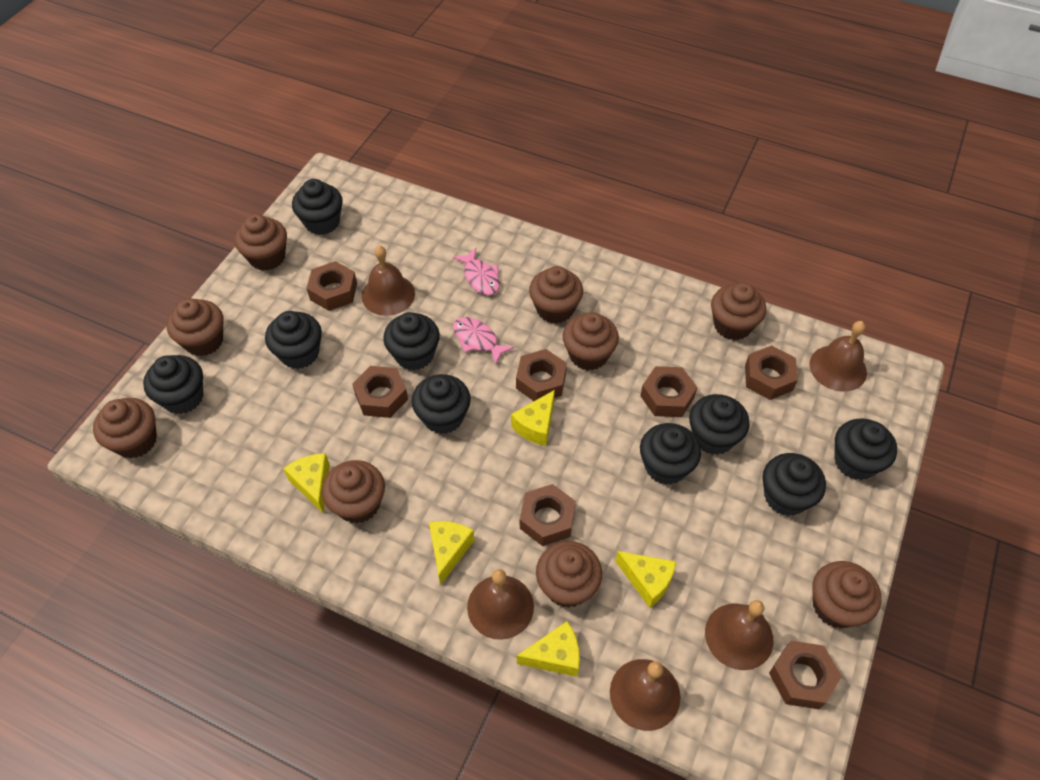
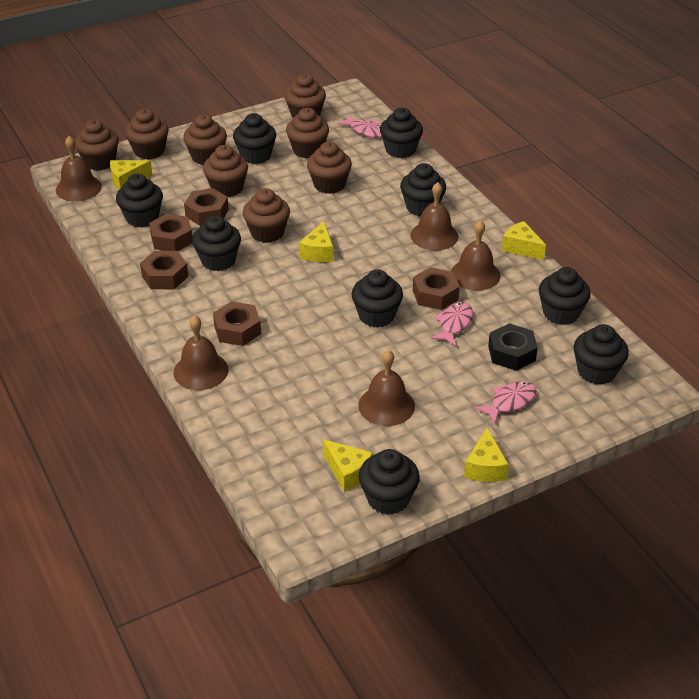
black nut: none = 0 -> [488,323,538,371] = 1
brown cupcake: [93,398,157,459] [167,298,223,356] [235,214,287,271] [322,460,385,523] [529,266,583,324] [536,541,602,608] [563,312,619,371] [711,283,766,340] [812,561,881,629] = 9 -> [75,119,119,171] [125,109,169,159] [183,114,227,165] [203,145,248,197] [243,188,290,243] [285,74,326,118] [286,108,329,158] [307,141,352,194] = 8
brown nut: [307,261,357,311] [352,366,408,418] [516,349,567,401] [520,484,576,546] [640,366,697,417] [745,345,798,400] [769,641,842,709] = 7 -> [140,251,189,289] [149,214,193,251] [184,188,229,226] [213,301,261,346] [413,267,460,310] = 5
pink fish: [453,248,500,295] [453,317,515,365] = 2 -> [337,115,382,138] [431,302,473,346] [475,381,537,424] = 3

